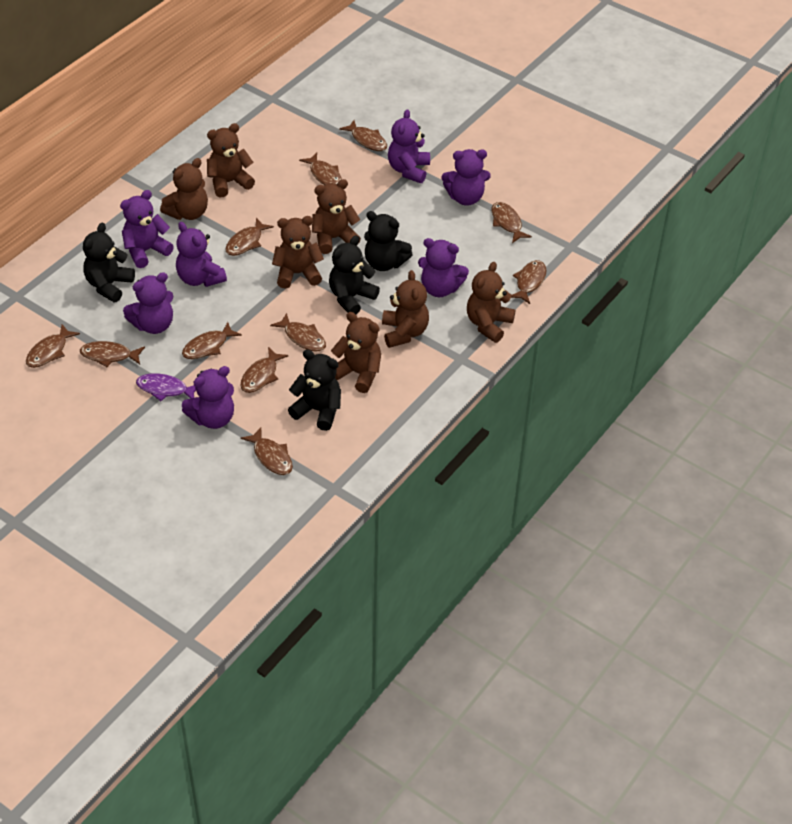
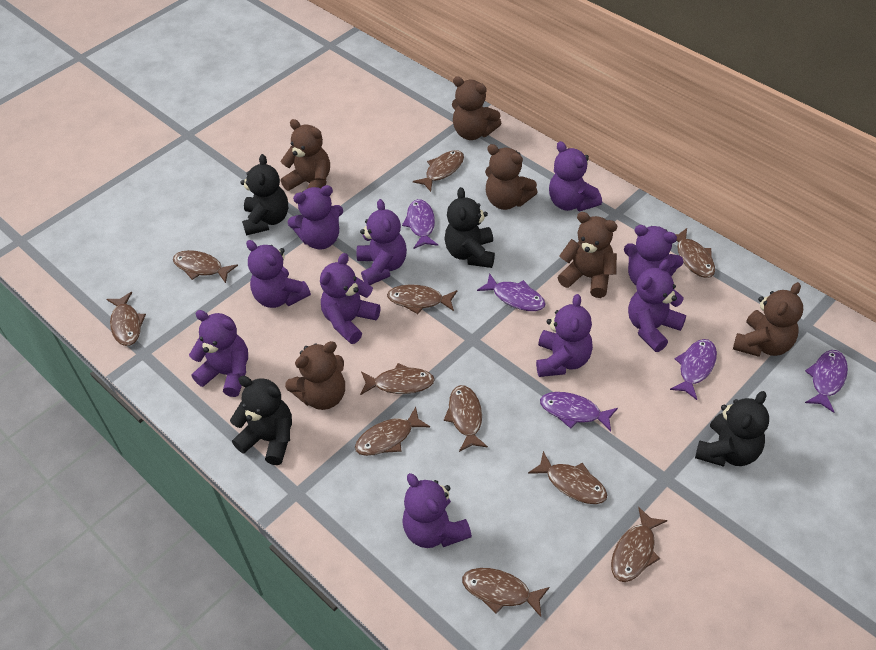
brown teddy bear: [160,158,208,220] [207,123,255,198] [272,216,324,288] [312,179,361,254] [331,312,381,393] [382,270,429,348] [467,262,515,343] = 7 -> [281,119,330,191] [285,341,345,410] [452,76,501,140] [485,144,538,210] [558,212,617,298] [733,282,803,357] = 6
purple fish: [136,373,196,401] = 1 -> [402,199,438,249] [477,273,546,311] [540,392,618,432] [670,339,717,400] [805,350,848,413] = 5
purple teddy bear: [120,190,174,268] [123,272,173,334] [176,222,227,287] [182,366,234,429] [388,109,430,183] [418,238,469,297] [442,149,491,206] = 7 -> [189,310,248,397] [246,240,311,308] [288,185,343,249] [320,253,381,344] [357,199,407,285] [402,473,472,548] [536,294,593,377] [549,141,602,211] [624,225,683,285] [628,259,686,352] = 10

